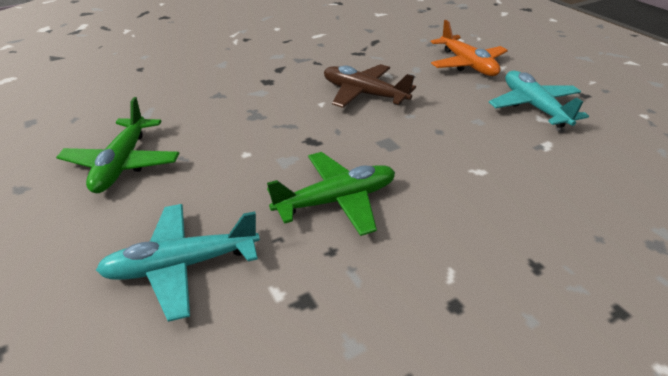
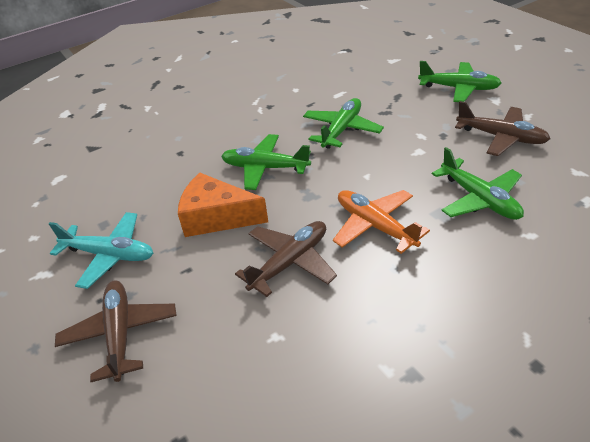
brown plane: [324,64,416,108] = 1 -> [55,280,177,382] [235,221,337,297] [455,101,550,156] = 3
green plane: [56,97,179,193] [267,152,395,236] = 2 -> [221,134,311,190] [303,98,384,149] [418,61,502,102] [432,147,524,220] = 4
orange cheese: none = 0 -> [178,173,268,237] = 1
turquoise plane: [96,204,260,322] [489,71,589,128] = 2 -> [49,212,153,289] = 1

